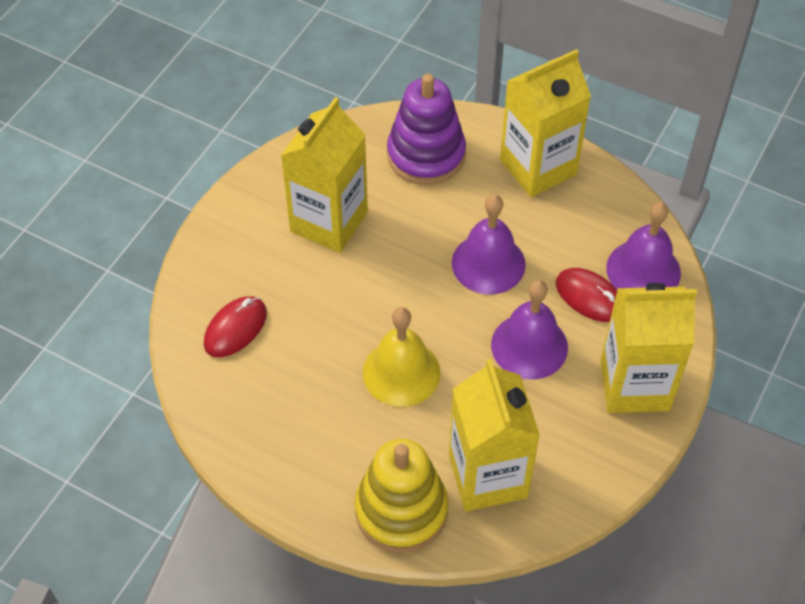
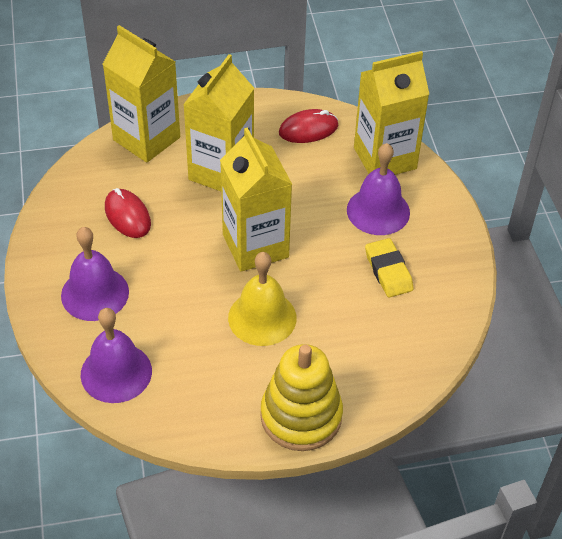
purple stacking toy: [387,74,466,185] = 1 -> none = 0
yellow eraser: none = 0 -> [365,238,414,297] = 1

